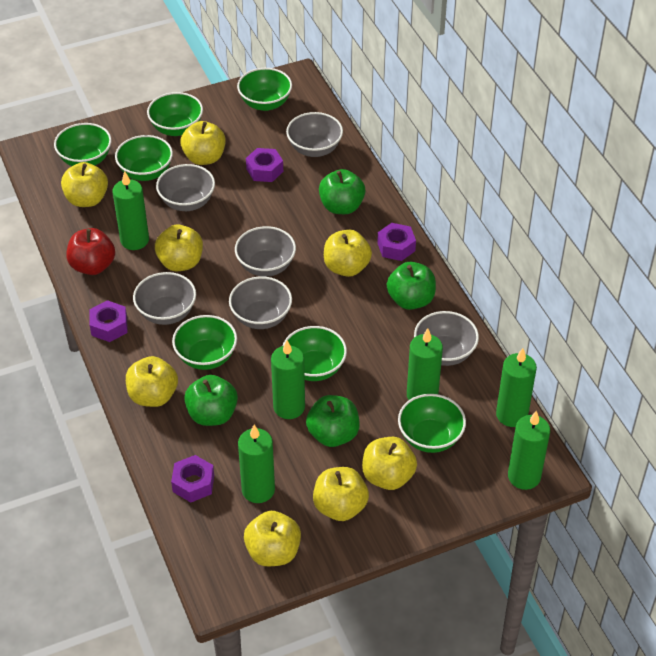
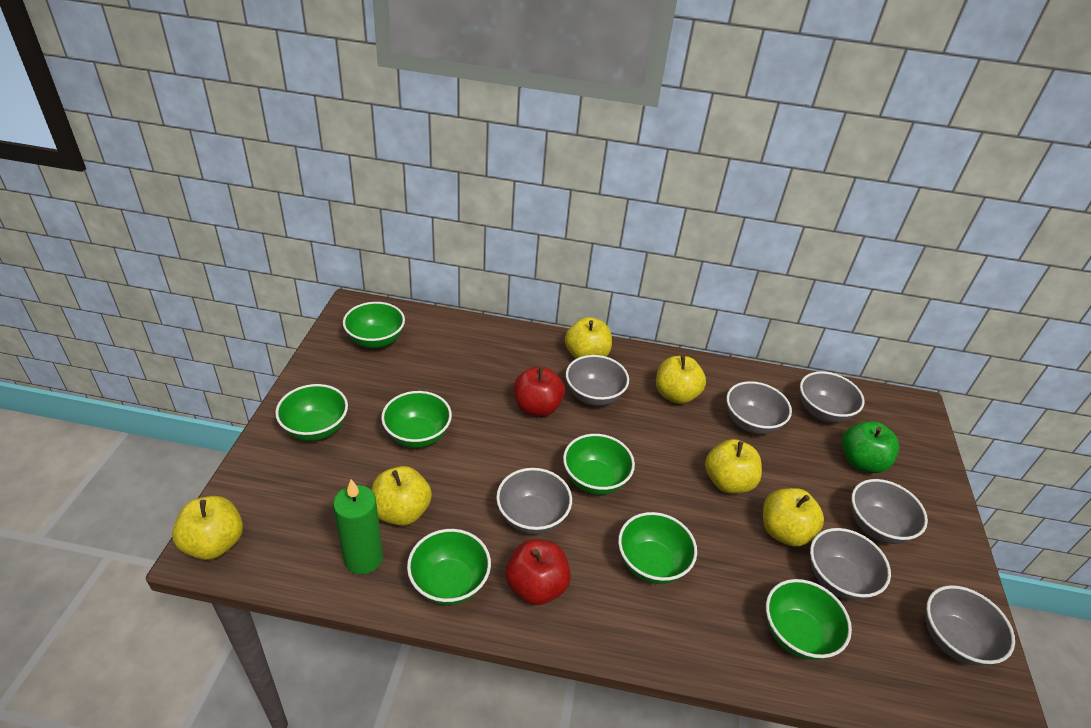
green apple: [184,375,238,426] [306,395,360,447] [319,169,365,214] [387,262,436,310] = 4 -> [842,421,899,473] = 1
green candle: [113,171,149,250] [238,425,275,503] [271,340,305,419] [407,328,443,400] [496,348,537,427] [508,410,550,490] = 6 -> [333,479,383,574] = 1
grey bowl: [133,272,196,325] [156,164,215,211] [229,276,292,329] [235,226,296,277] [286,112,343,157] [414,311,479,366] = 6 -> [496,468,572,534] [566,355,629,406] [726,381,792,434] [800,372,864,423] [810,528,891,600] [852,479,928,544] [926,585,1015,666] = 7
purple nut: [89,300,128,342] [171,455,214,502] [246,148,283,182] [377,223,416,261] = 4 -> none = 0
red apple: [67,228,115,275] = 1 -> [506,540,571,605] [514,366,565,417] = 2
yellow apple: [61,162,108,207] [126,356,178,407] [155,225,203,271] [180,121,226,165] [244,511,301,566] [313,467,369,521] [324,230,372,277] [362,437,417,490] = 8 -> [172,496,243,560] [371,466,432,526] [565,317,612,359] [656,356,706,404] [705,439,762,493] [763,488,824,547] = 6

